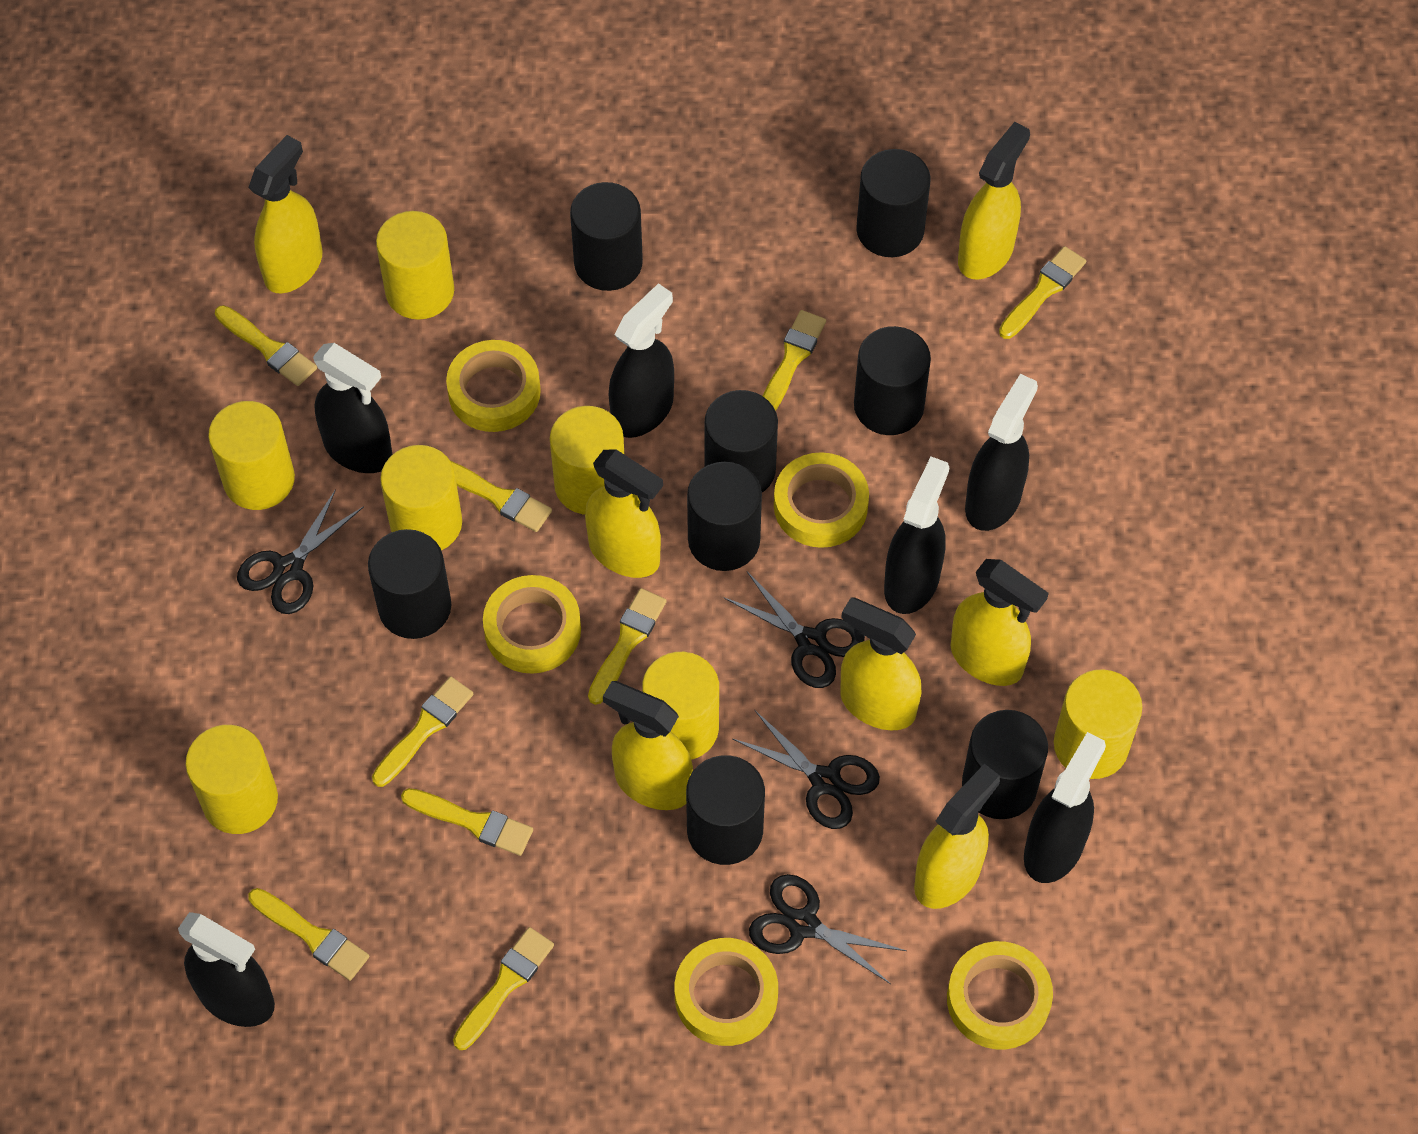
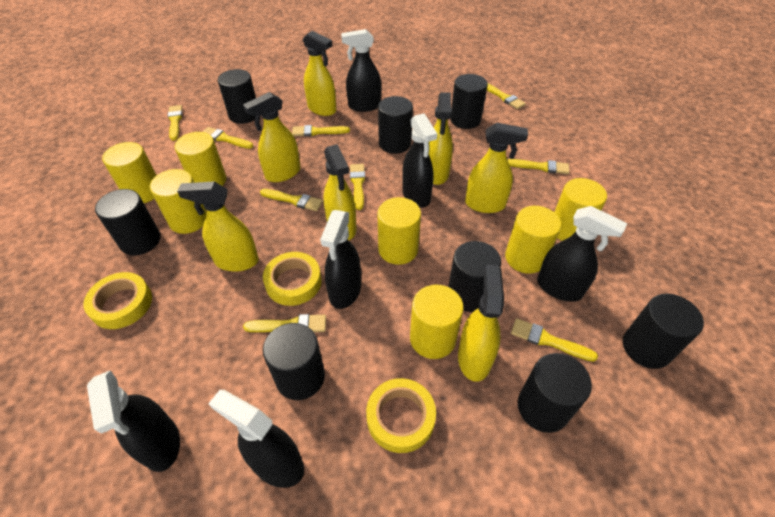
black scissors: [237,489,364,614] [723,572,864,688] [732,711,880,829] [749,874,907,984] = 4 -> none = 0
yellow tape: [446,340,541,432] [483,575,581,674] [675,938,778,1046] [774,452,869,548] [947,941,1053,1050] = 5 -> [83,272,152,329] [263,252,322,306] [366,378,436,453] = 3

